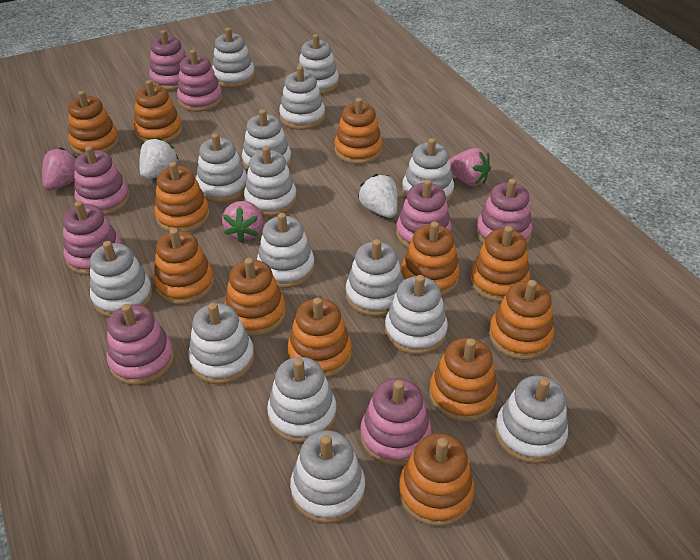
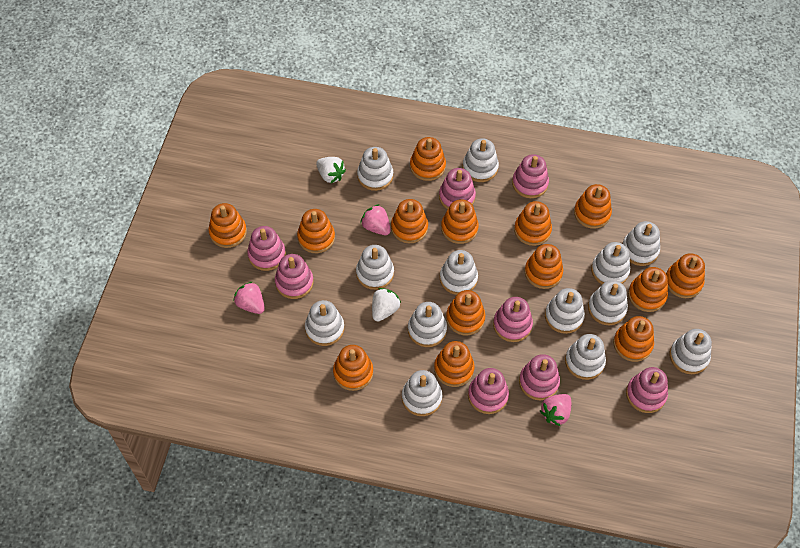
orange stacking toy: [68,91,119,155] [134,80,183,143] [154,162,210,232] [154,228,214,305] [224,258,286,336] [287,297,352,378] [334,98,383,164] [398,433,474,527] [401,221,460,296] [429,338,498,422] [470,226,530,302] [489,280,554,360] = 12 -> [209,203,247,248] [297,209,335,253] [333,345,373,391] [391,199,428,243] [410,137,446,181] [434,341,474,387] [441,199,479,244] [446,290,485,335] [514,201,552,246] [525,244,563,289] [574,184,612,229] [613,316,654,362] [628,267,668,312] [666,253,705,298] = 14
white stacking toy: [90,241,153,317] [188,303,255,384] [196,133,247,203] [212,27,255,88] [242,109,292,172] [244,146,297,216] [257,213,315,288] [267,357,337,443] [279,66,325,130] [290,430,365,524] [298,34,339,95] [346,239,403,317] [385,275,448,355] [402,138,454,203] [495,376,568,464] = 15 -> [305,300,344,346] [356,245,394,290] [357,147,393,191] [402,370,442,416] [408,302,447,347] [440,250,478,295] [462,138,499,182] [545,288,585,334] [565,334,606,380] [588,280,628,325] [591,242,630,284] [622,221,660,266] [670,329,712,374] = 13

